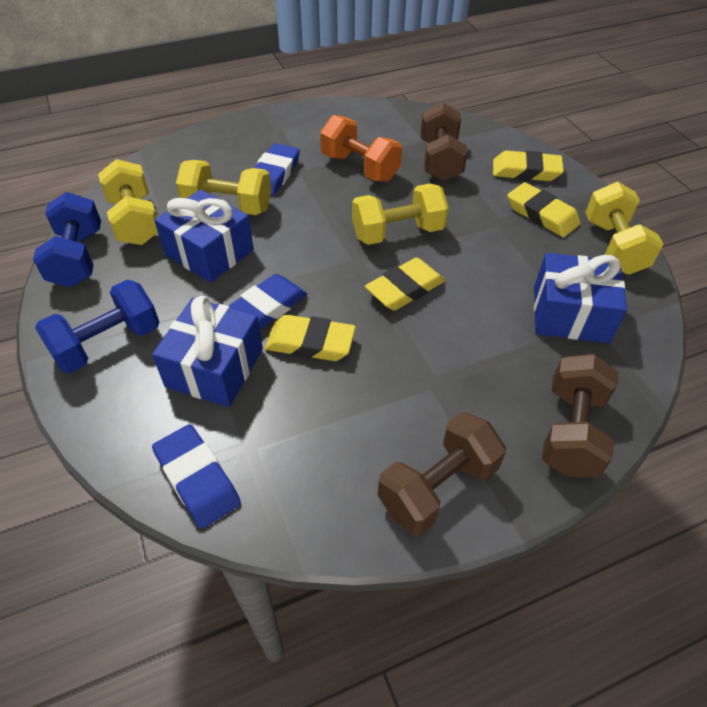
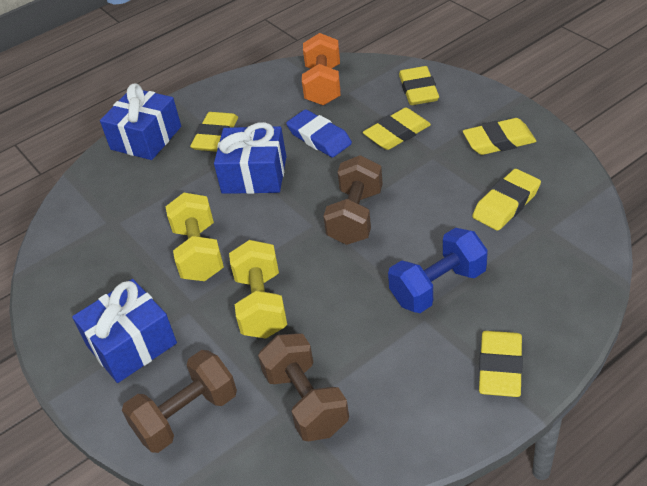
blue dumbbell: [33,192,101,287] [35,280,159,373] = 2 -> [388,228,488,313] = 1
blue eraser: [152,424,241,528] [229,274,307,330] [254,143,300,196] = 3 -> [286,109,352,158] = 1
yellow dumbbell: [98,159,158,245] [176,160,271,215] [352,184,449,245] [585,182,664,275] = 4 -> [166,193,224,281] [229,240,287,339] = 2
yellow eraser: [265,315,356,361] [365,257,445,311] [493,151,564,181] [507,182,581,237] = 4 -> [190,112,238,152] [363,108,431,150] [399,66,439,105] [463,118,536,155] [472,169,541,231] [479,331,523,397] = 6

